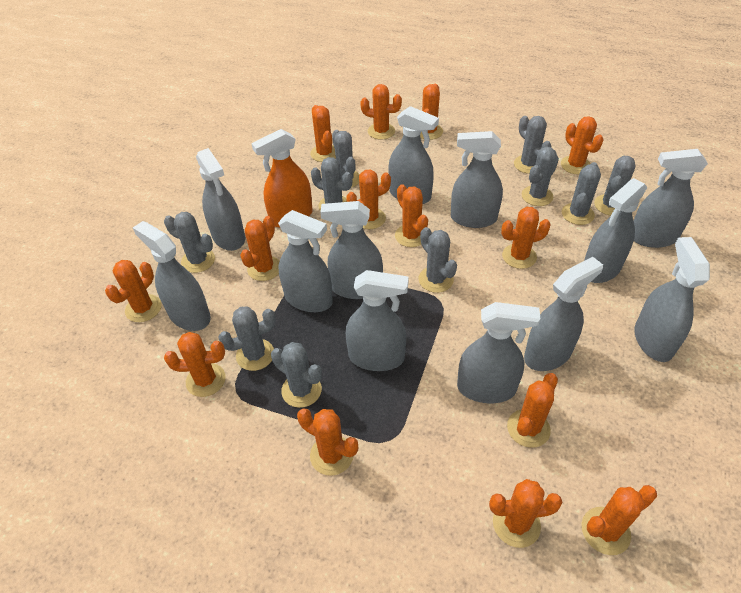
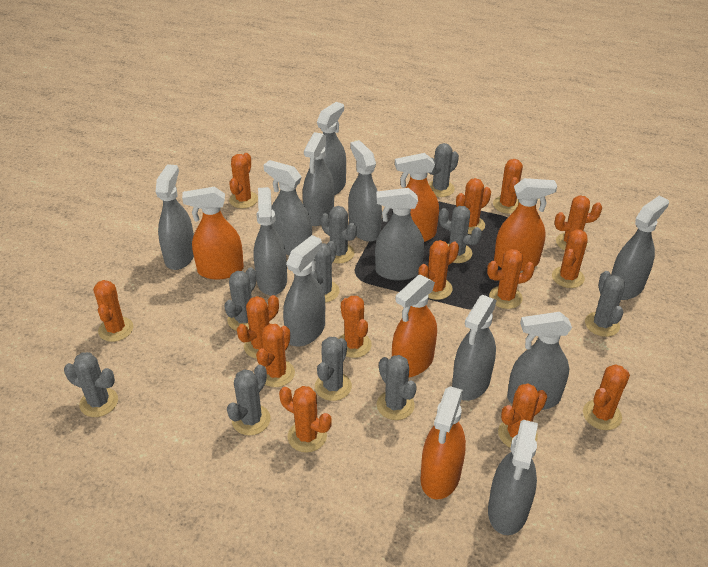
orange spray bottle: [251,129,312,228] = 1 -> [182,187,244,279] [392,275,437,377] [395,153,439,242] [421,386,466,500] [494,178,557,271] = 5

